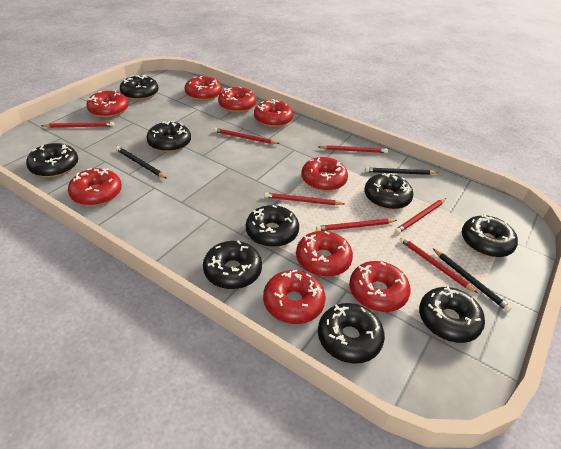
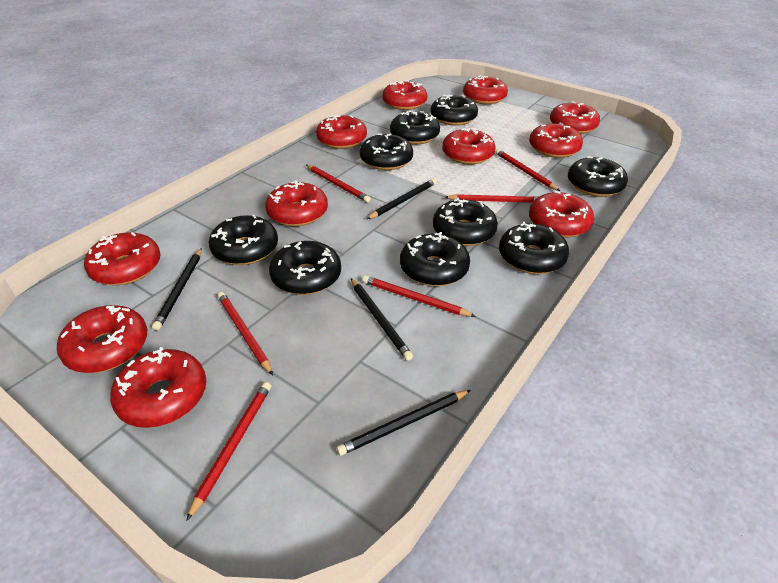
black pencil: [116,146,167,179] [365,167,438,175] [433,249,512,312] = 3 -> [152,248,202,330] [336,390,471,456] [351,278,413,361] [367,179,436,219] = 4
red donut: [68,168,122,206] [86,90,129,118] [185,76,222,101] [218,86,256,113] [254,99,293,127] [263,269,326,324] [296,231,353,277] [301,157,348,191] [349,261,410,312] = 9 -> [57,305,147,373] [84,232,161,285] [110,347,206,428] [265,180,328,226] [316,115,367,149] [382,80,427,110] [442,128,496,165] [463,75,508,104] [529,123,583,158] [529,191,594,238] [550,101,600,134] = 11
red pencil: [41,122,114,128] [214,128,280,144] [264,193,345,205] [316,219,397,231] [319,145,388,153] [395,198,446,234] [399,237,478,293] = 7 -> [186,382,271,521] [218,292,273,375] [306,165,370,202] [362,275,476,317] [445,194,538,203] [495,149,560,191] = 6

